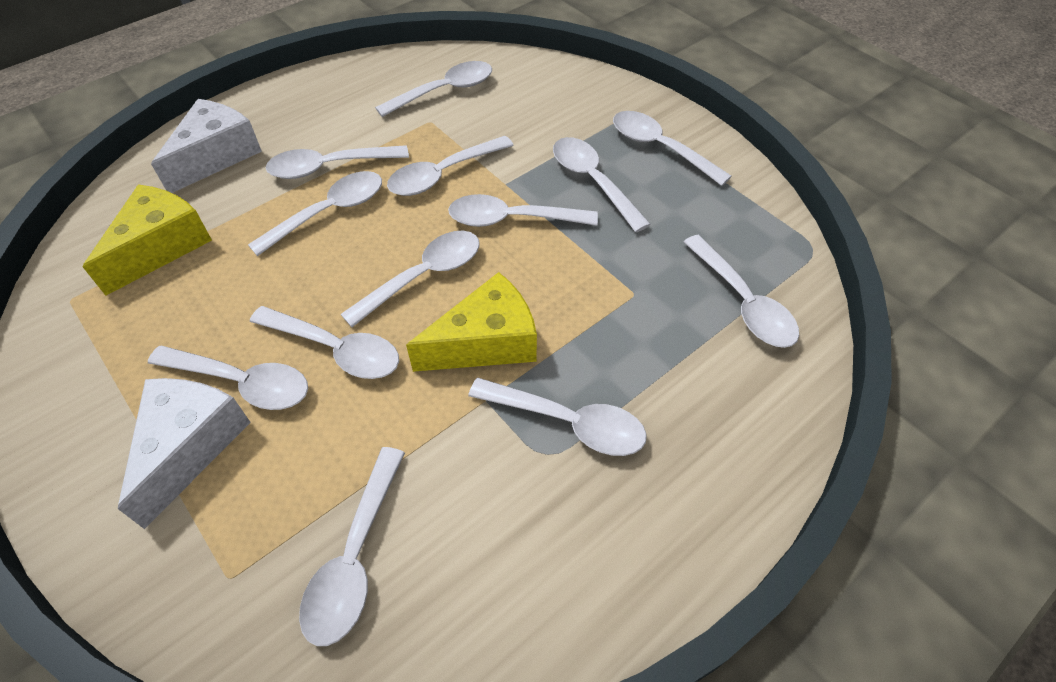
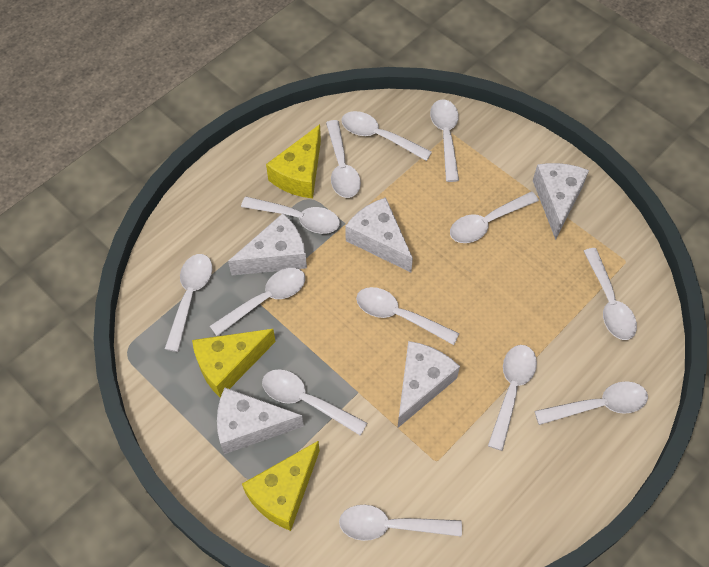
white cheese: [118,378,251,529] [151,99,262,193] = 2 -> [217,387,304,454] [228,213,307,276] [345,197,413,272] [397,341,460,428] [533,163,589,240] = 5
yellow cheese: [83,184,212,296] [406,272,537,372] = 2 -> [192,329,276,398] [242,440,320,531] [266,124,321,198] = 3

